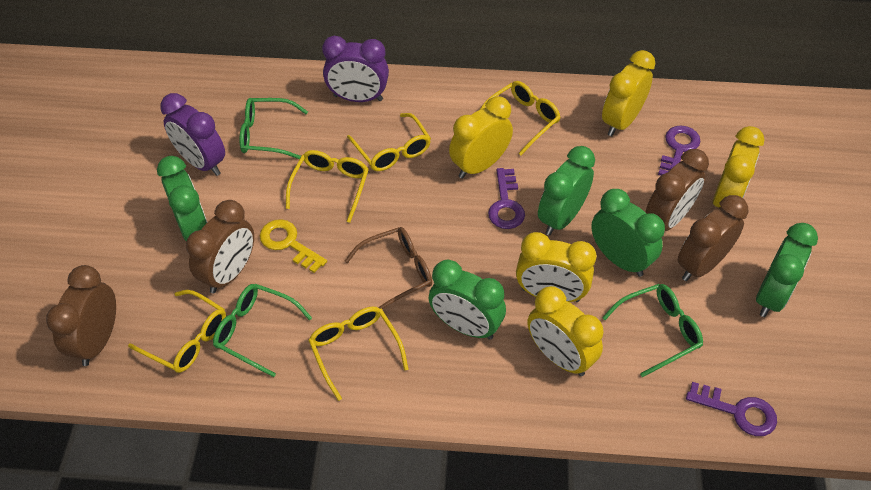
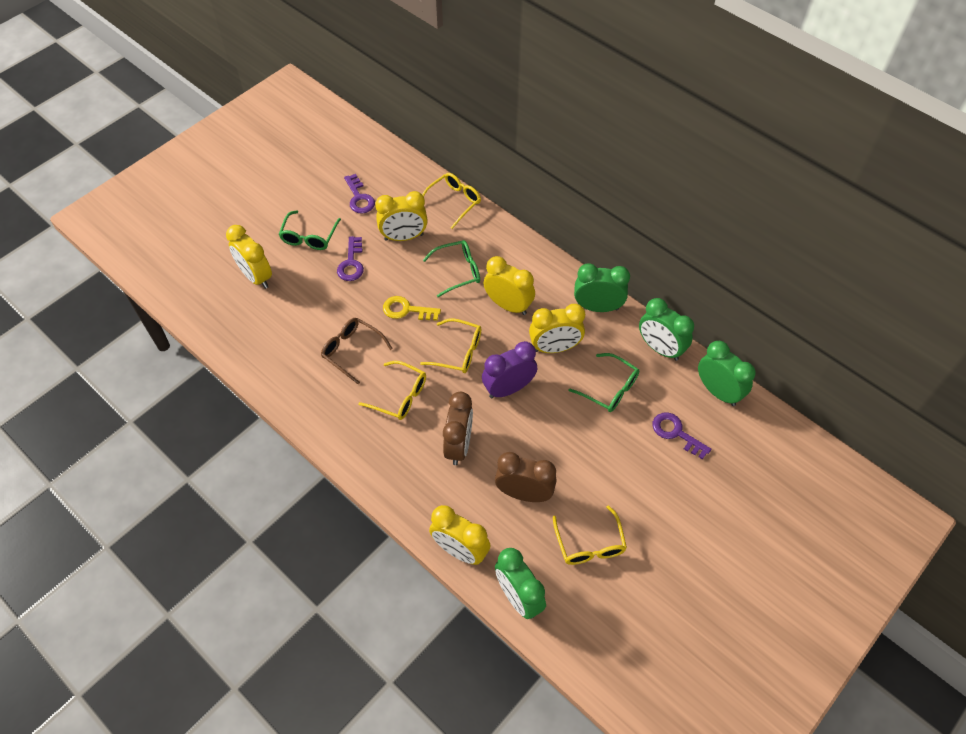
brown clock: [46,265,116,366] [186,200,254,294] [645,149,709,231] [678,195,748,281] = 4 -> [443,392,473,465] [495,452,556,502] = 2
green clock: [157,156,207,242] [429,260,506,340] [538,146,595,236] [591,189,665,277] [756,223,818,317] = 5 -> [495,548,546,619] [574,263,630,312] [639,298,694,361] [698,341,756,406] = 4
purple clock: [160,93,225,176] [322,36,389,102] = 2 -> [482,341,537,398] = 1
yellow glasses: [128,290,226,373] [286,150,369,223] [308,307,408,401] [347,113,431,171] [481,81,561,155] = 5 -> [358,361,426,420] [420,318,481,373] [422,173,481,229] [553,505,627,565] = 4

